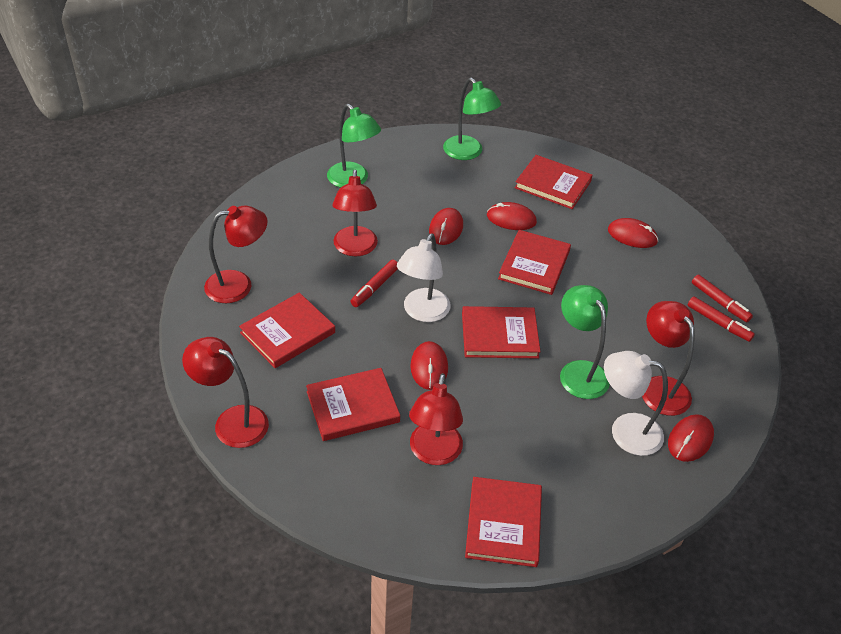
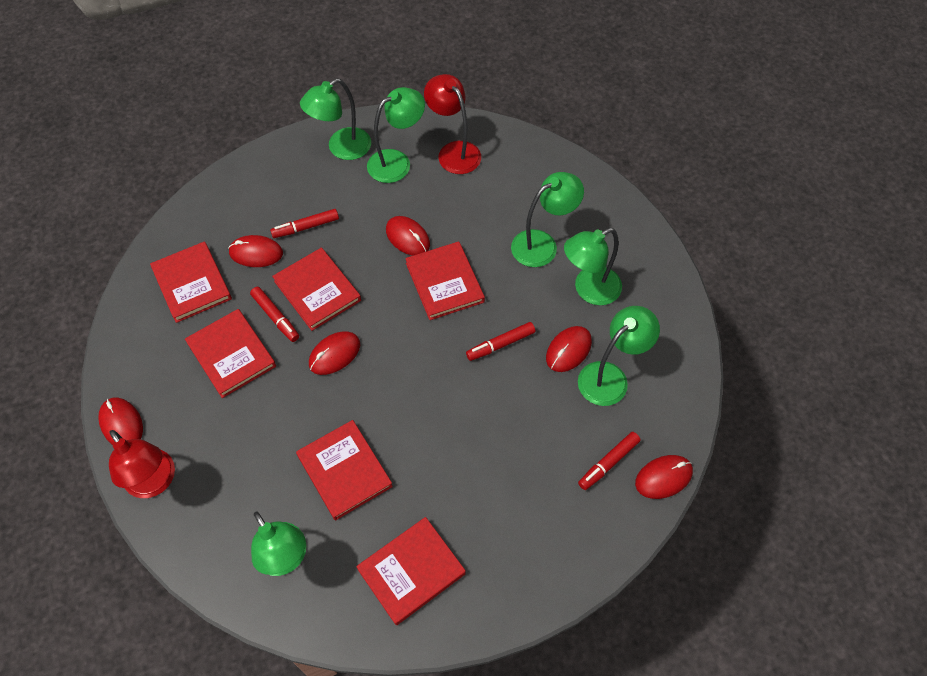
green lamp: [327,104,381,188] [443,78,501,160] [560,285,610,399] = 3 -> [251,511,306,576] [300,78,371,160] [367,87,425,183] [511,172,584,267] [564,228,622,305] [578,306,660,406] = 6
red lamp: [182,337,269,448] [204,206,268,303] [332,170,378,256] [409,373,463,465] [642,301,695,416] = 5 -> [109,430,175,498] [424,74,481,174] = 2
red marker: [350,260,398,307] [688,296,755,342] [692,275,753,322] = 3 -> [250,287,299,342] [270,209,339,238] [466,322,535,361] [578,432,641,490] = 4
red mouse: [410,341,448,390] [429,208,463,245] [487,202,537,230] [608,218,658,248] [668,414,714,462] = 5 -> [98,398,143,445] [228,235,283,267] [309,332,360,375] [386,216,430,256] [546,326,592,372] [635,455,693,499] = 6
white lamp: [397,233,450,322] [604,351,668,456] = 2 -> none = 0

